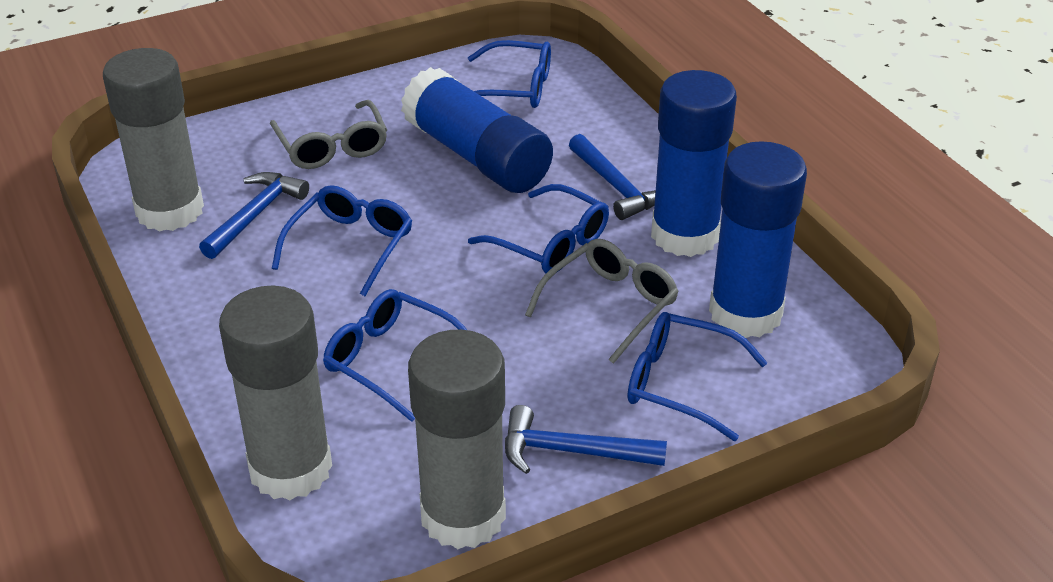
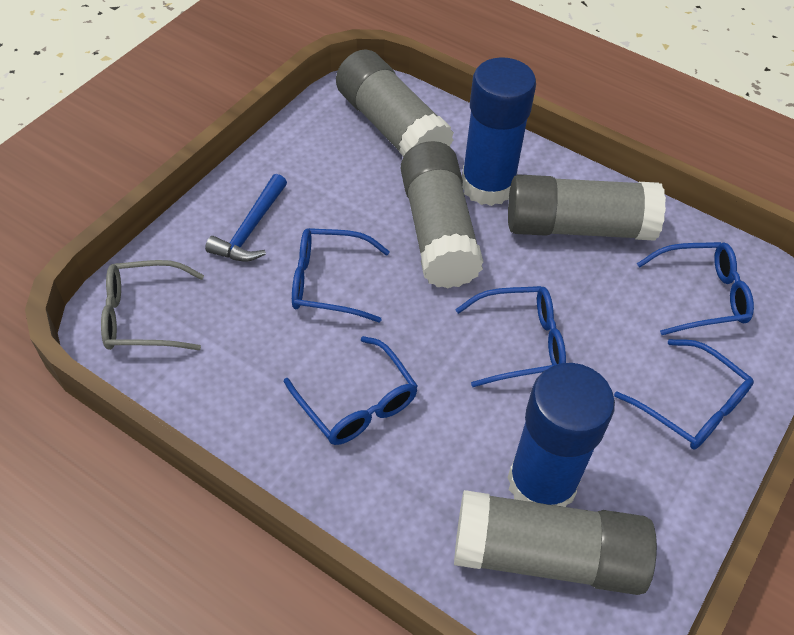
blue glue stick: [401,67,553,193] [651,70,737,257] [709,141,807,338] = 3 -> [462,57,536,206] [507,363,615,507] = 2
blue hammer: [199,172,309,259] [505,405,667,474] [569,134,656,220] = 3 -> [205,174,287,262] = 1
grey glasses: [270,100,387,169] [525,239,679,364] = 2 -> [101,260,204,350] = 1
grey glue stick: [103,48,204,232] [219,286,332,500] [408,329,506,549] = 3 -> [336,49,454,157] [401,141,483,289] [454,490,657,595] [508,174,666,241] = 4

